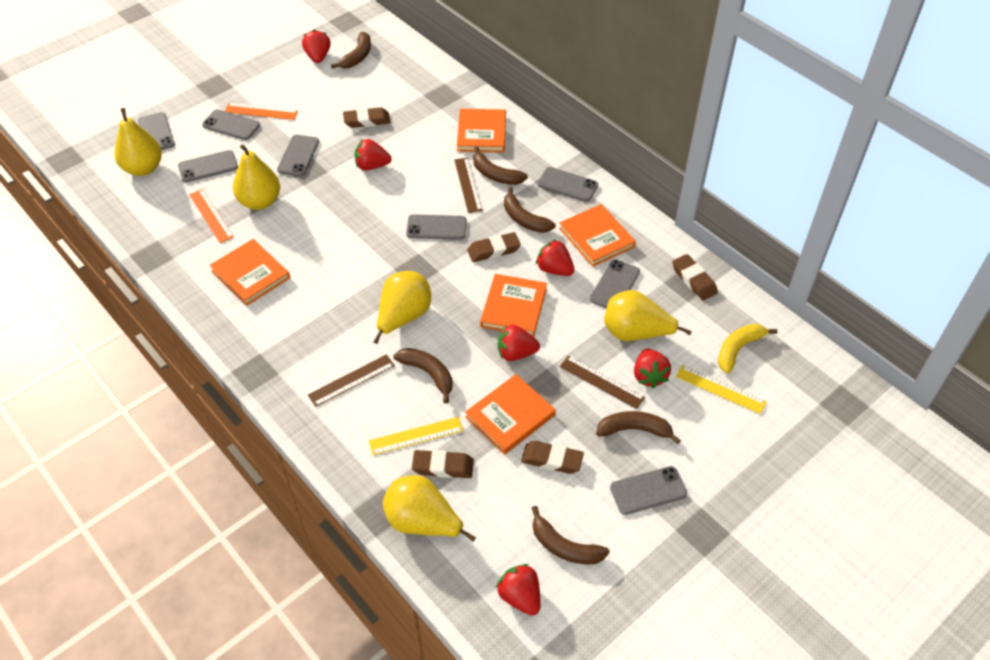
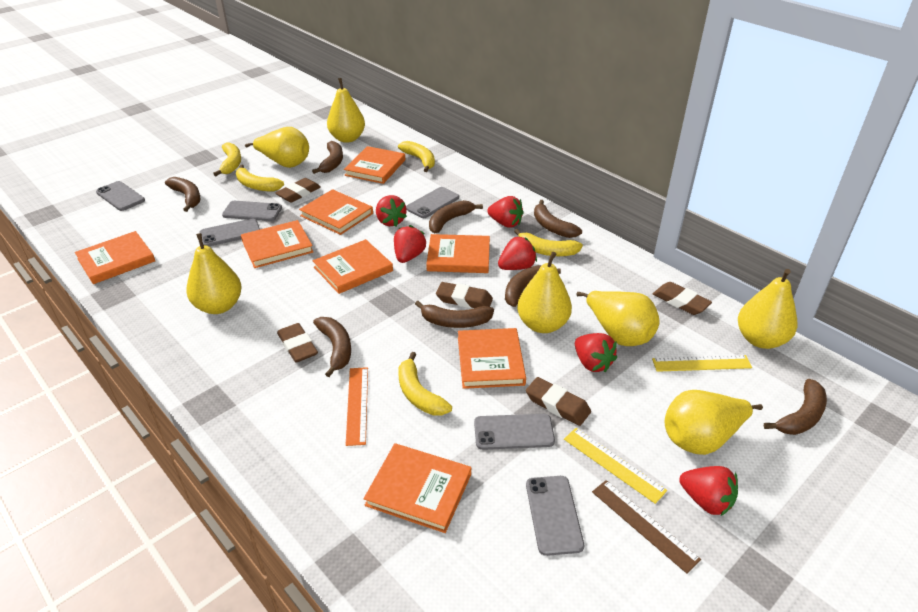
brown banana: [331,32,371,69] [393,348,453,403] [473,146,528,185] [504,187,556,233] [532,506,610,564] [596,411,681,444] = 6 -> [165,177,200,212] [312,141,343,174] [313,317,351,377] [415,301,494,328] [429,200,483,233] [505,265,561,307] [534,200,582,238] [764,379,827,435] = 8
brown ruler: [308,354,395,407] [454,158,483,213] [560,355,645,409] = 3 -> [592,480,701,574] = 1
grey phone: [138,112,175,150] [178,150,238,182] [202,109,260,140] [277,135,319,176] [406,214,467,240] [538,167,598,202] [590,259,640,308] [610,466,687,515] = 8 -> [96,181,145,211] [199,218,260,247] [222,201,282,221] [406,187,459,218] [474,414,555,450] [526,476,584,556] = 6
orange book: [210,239,290,306] [457,109,506,153] [465,374,556,455] [480,274,547,337] [559,204,636,267] = 5 -> [75,231,155,284] [241,220,313,268] [299,189,373,235] [313,239,393,294] [344,146,405,184] [364,443,471,533] [426,234,490,273] [458,328,526,389] = 8
orange ruler: [189,189,234,243] [225,103,298,120] = 2 -> [346,367,368,446] = 1
yellow banana: [718,324,777,374] = 1 -> [213,143,241,176] [236,165,284,191] [398,141,435,172] [398,352,452,415] [514,229,583,256] = 5
yellow pear: [115,108,162,176] [233,144,280,210] [373,271,431,344] [383,475,476,542] [604,290,692,341] = 5 -> [186,233,242,314] [245,127,309,168] [327,78,365,143] [517,252,572,333] [576,291,660,346] [665,390,763,455] [738,269,797,349] = 7

